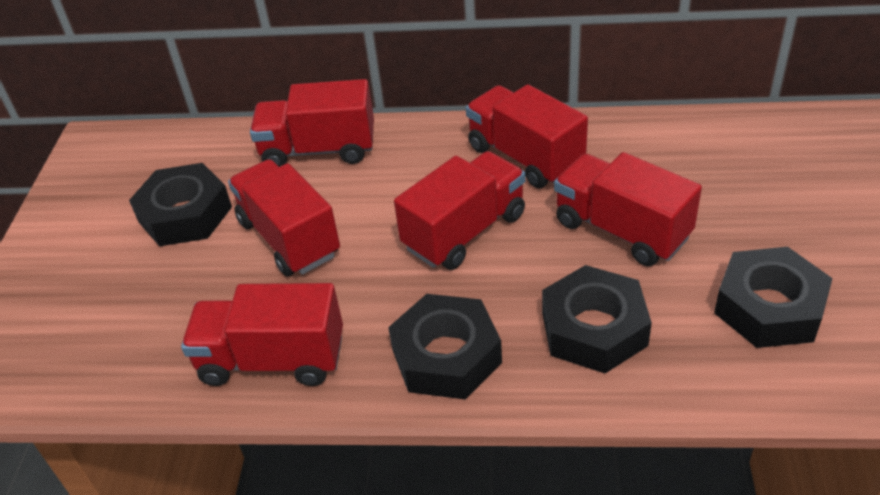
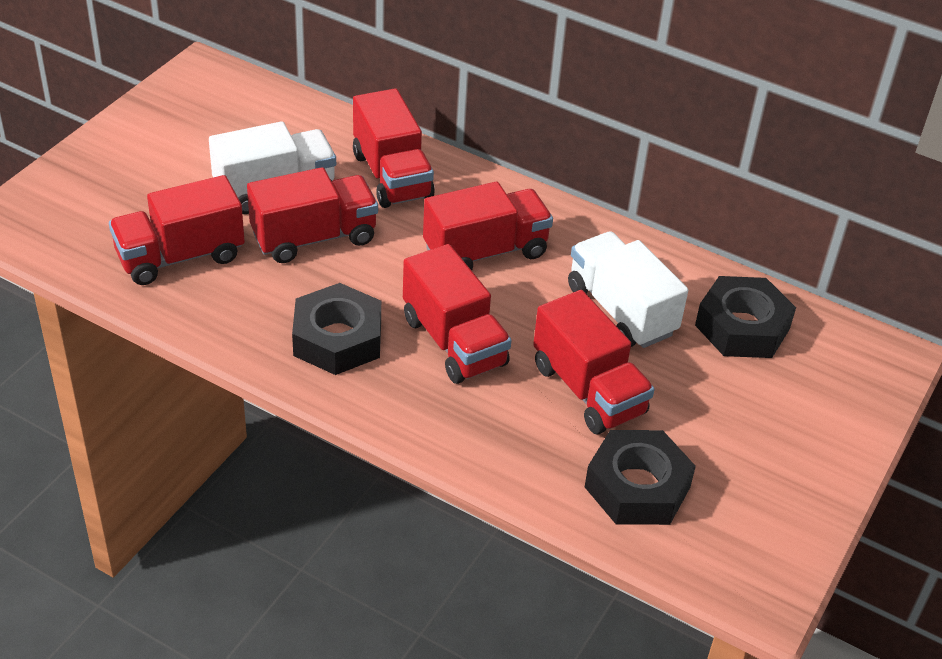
black nut: [129,163,232,246] [388,294,502,399] [542,265,652,373] [714,247,833,348] = 4 -> [292,283,381,375] [585,430,696,525] [695,276,796,358] = 3
white truck: none = 0 -> [209,121,336,214] [568,231,688,348] = 2

